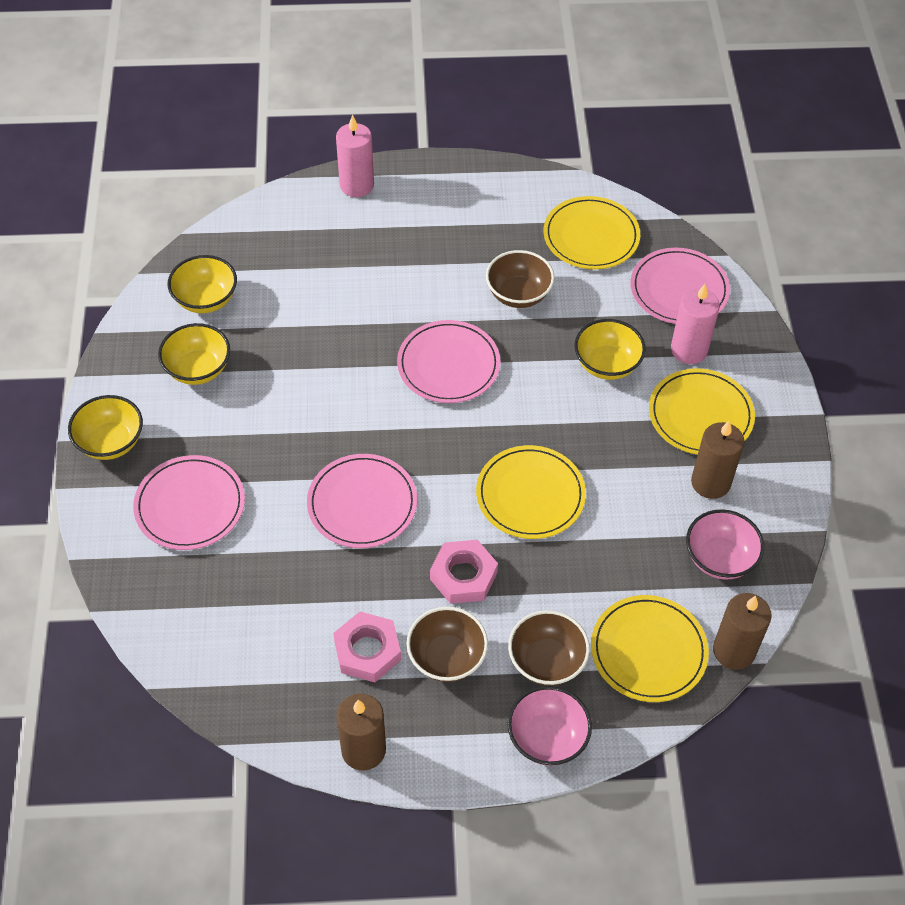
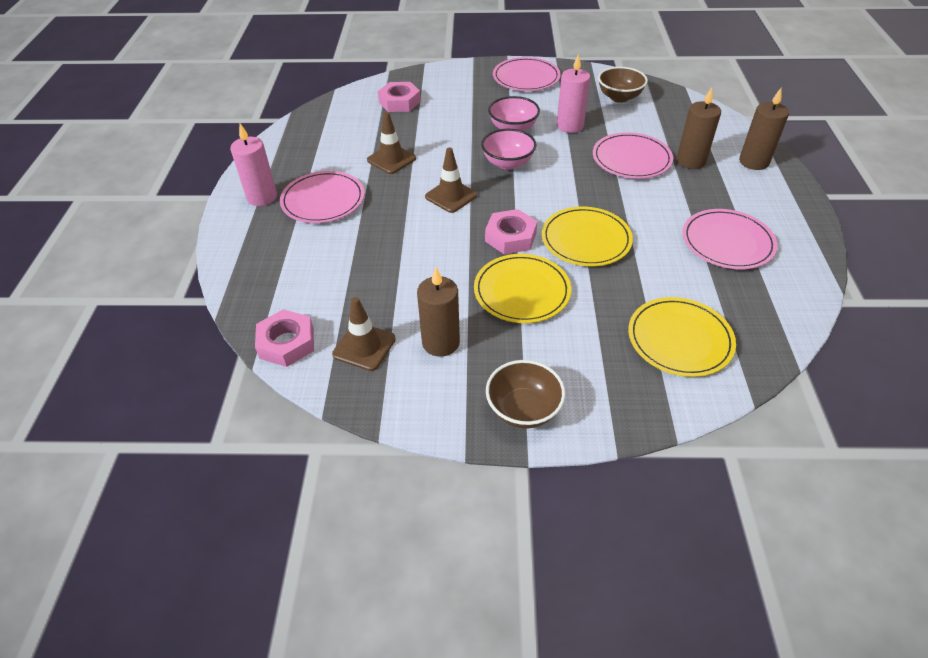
brown bowl: [407,607,488,682] [486,250,555,308] [508,610,590,686] = 3 -> [486,360,565,429] [598,67,648,103] = 2
brown traffic cone: none = 0 -> [332,297,396,371] [367,112,416,174] [425,148,477,213] = 3
pink nut: [333,612,401,682] [430,540,498,604] = 2 -> [255,309,314,367] [378,82,421,112] [485,209,537,254] = 3
yellow bowl: [68,395,143,460] [158,323,230,385] [168,255,237,313] [574,319,646,380] = 4 -> none = 0
yellow plate: [476,445,586,539] [544,196,640,269] [591,595,709,702] [649,368,755,455] = 4 -> [474,254,571,323] [542,207,633,266] [628,297,736,377] = 3

